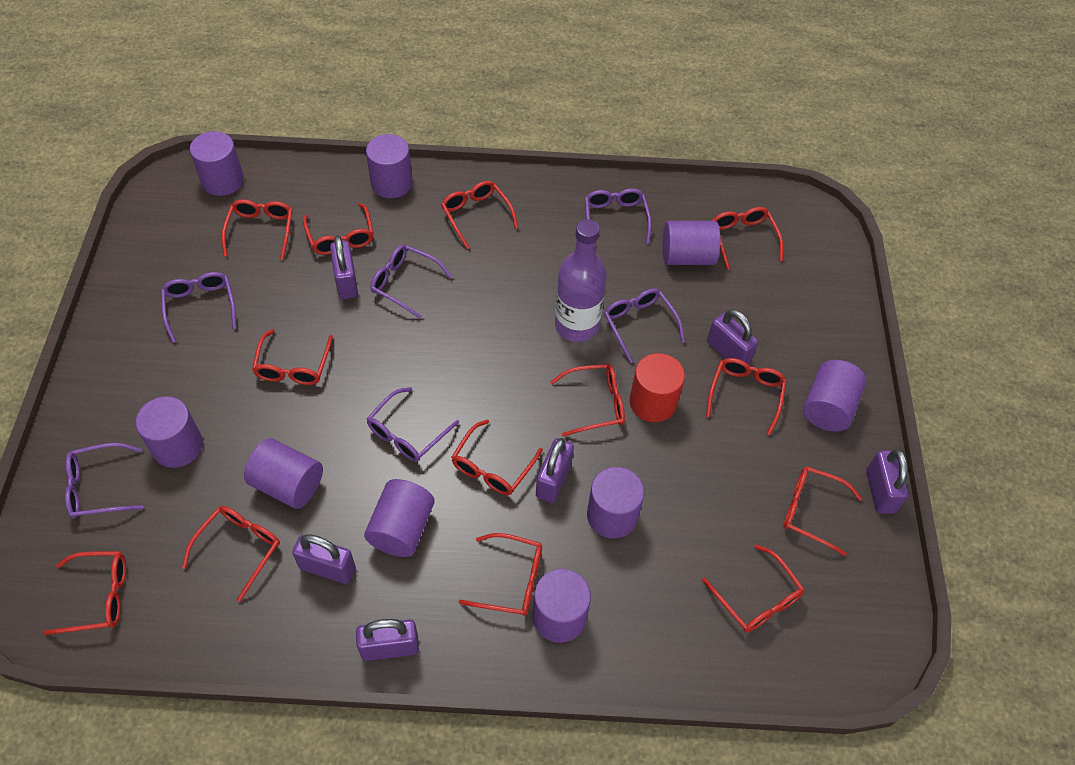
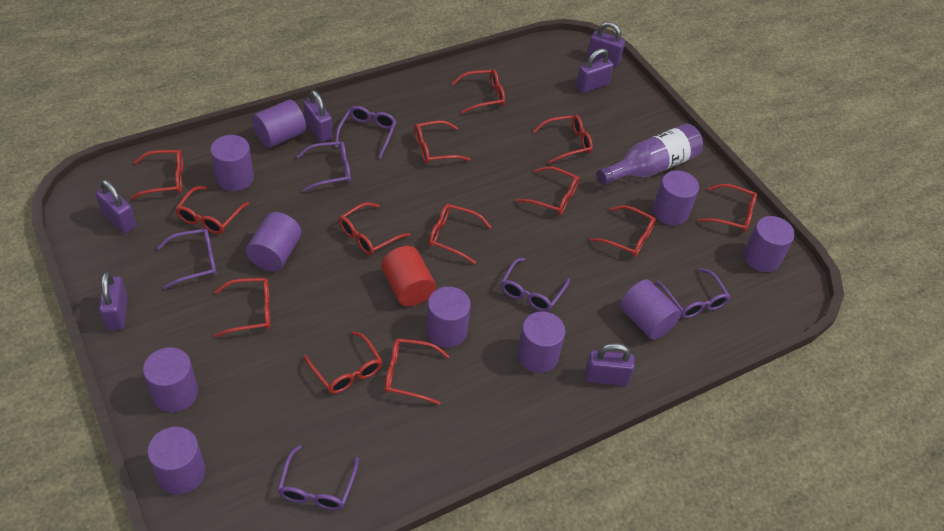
purple cylinder: [135,396,203,468] [190,131,244,196] [244,438,323,509] [364,479,435,557] [366,134,413,198] [532,569,591,643] [587,467,644,538] [663,221,721,265] [803,360,866,432] = 9 -> [143,347,198,412] [147,427,205,494] [210,135,254,191] [246,212,302,271] [252,100,306,148] [426,286,471,348] [517,311,565,373] [620,279,681,340] [653,170,699,226] [744,216,795,272] = 10

